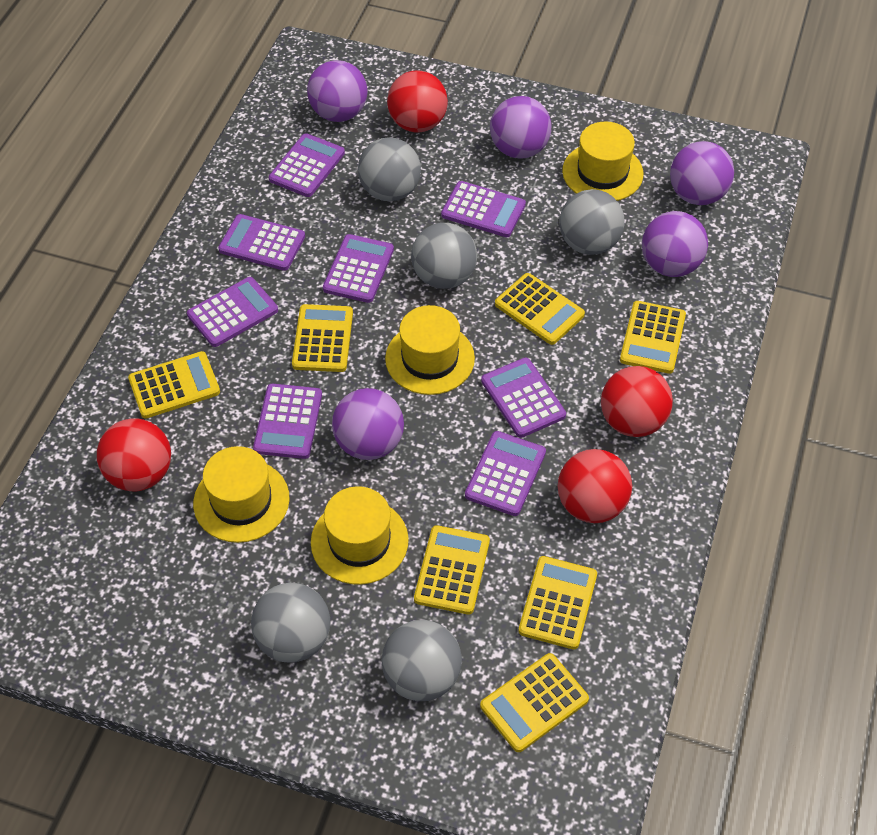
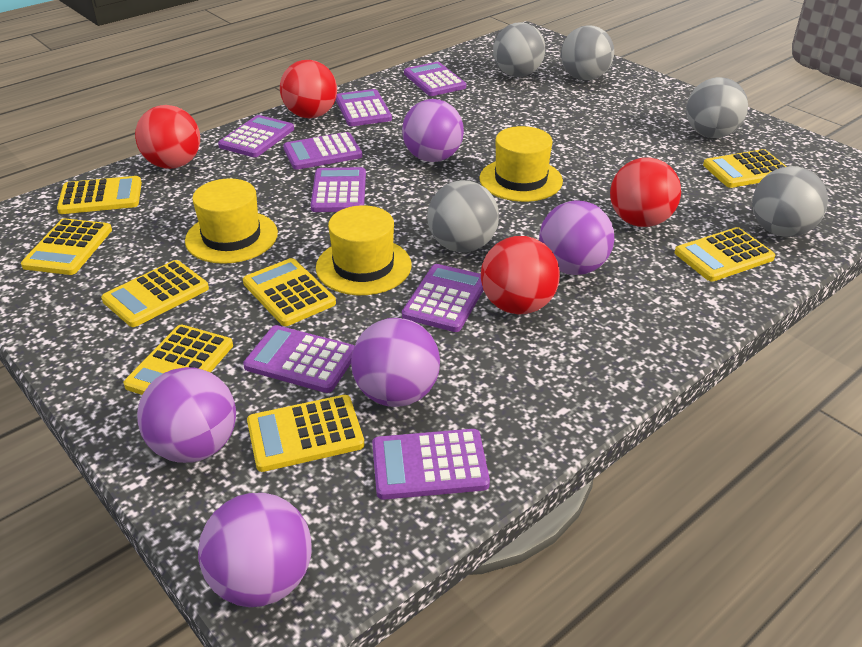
yellow calculator: [128,351,220,419] [292,304,353,372] [414,525,490,615] [480,653,589,752] [495,273,585,345] [518,556,597,649] [620,301,686,374] = 7 -> [21,218,112,275] [57,176,142,214] [101,260,209,327] [124,325,233,395] [243,258,336,326] [247,395,365,472] [674,227,775,282] [703,149,787,188] = 8
yellow hat: [193,446,290,543] [311,486,409,585] [385,305,475,395] [562,121,643,201] = 4 -> [185,179,278,264] [316,205,411,295] [479,126,563,202] = 3

